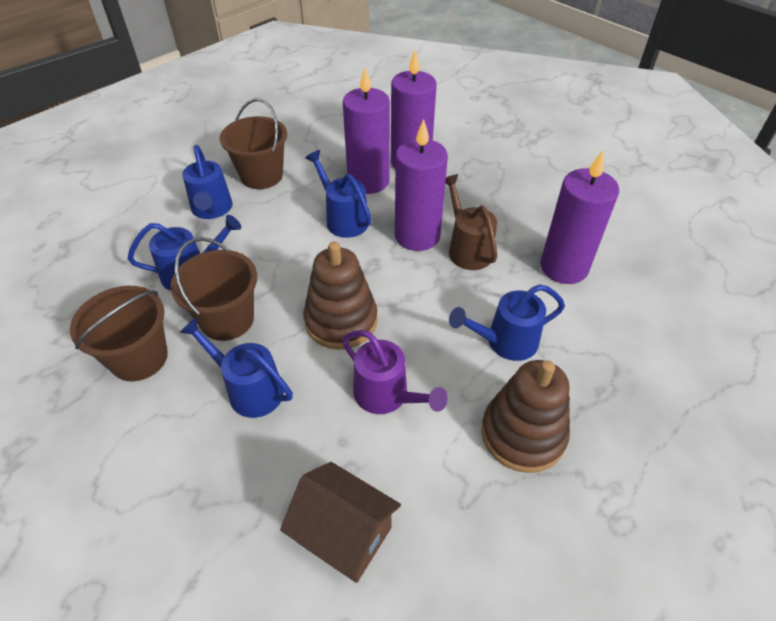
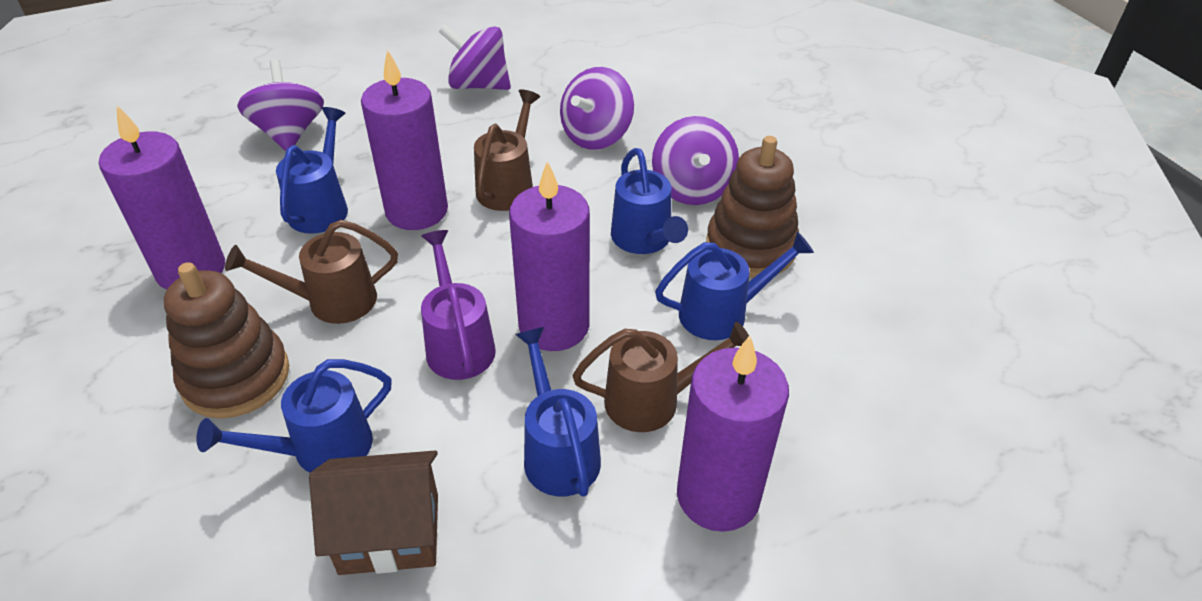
brown bucket: [70,286,168,381] [170,237,257,341] [220,98,287,189] = 3 -> none = 0
brown watering can: [445,174,497,270] = 1 -> [225,220,398,324] [474,89,540,211] [572,321,749,432] = 3
purple spinning top: none = 0 -> [237,59,324,151] [439,25,511,90] [560,67,634,150] [652,116,739,205] = 4

